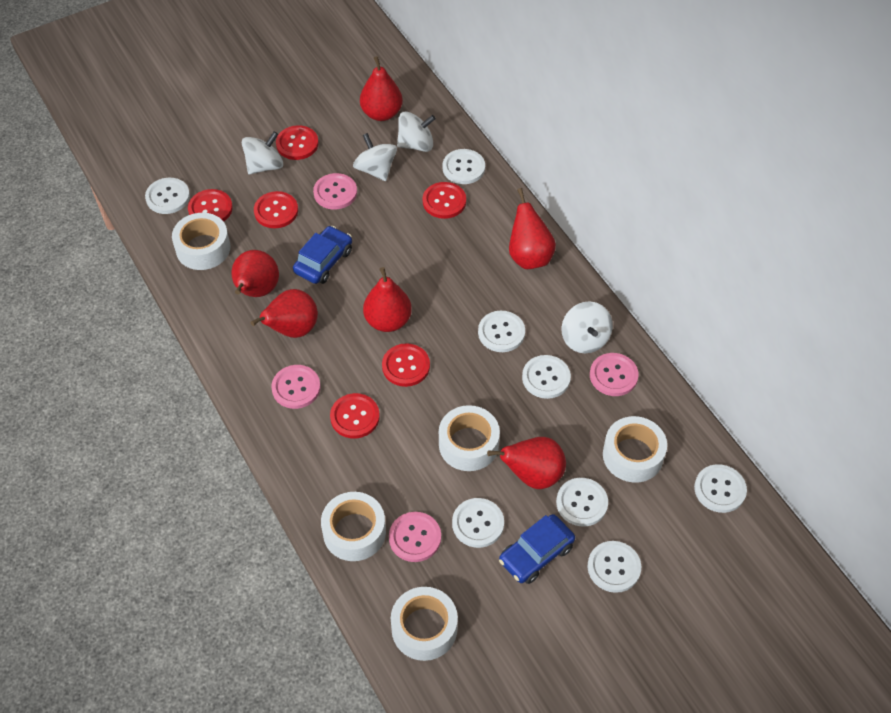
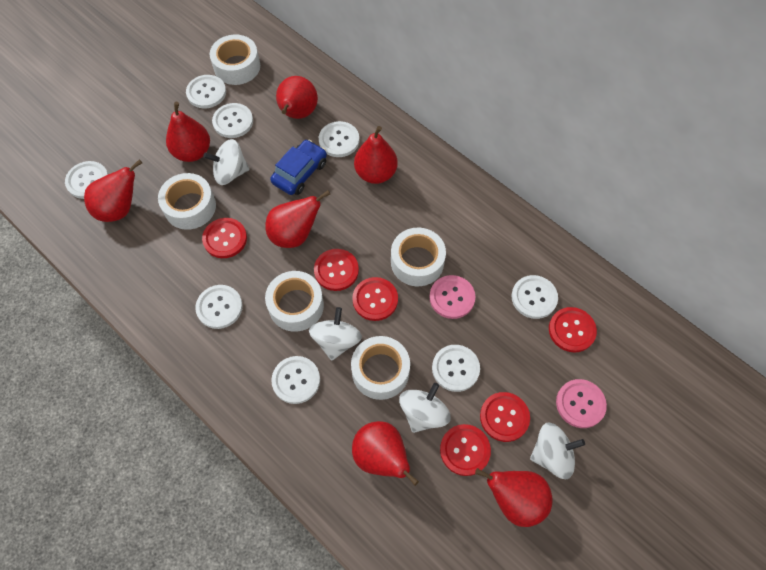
blue car: [293,226,352,284] [499,514,575,584] = 2 -> [270,140,327,195] = 1
pink button: [271,365,321,409] [313,173,357,210] [389,512,441,562] [590,353,639,396] = 4 -> [429,275,476,319] [556,379,607,428] = 2
red pear: [232,250,279,297] [250,289,318,338] [360,56,403,121] [363,267,412,332] [487,437,566,489] [509,188,556,269] = 6 -> [84,159,142,222] [166,102,210,162] [266,190,330,248] [276,76,318,119] [352,421,419,486] [354,126,398,184] [475,468,553,527] = 7

